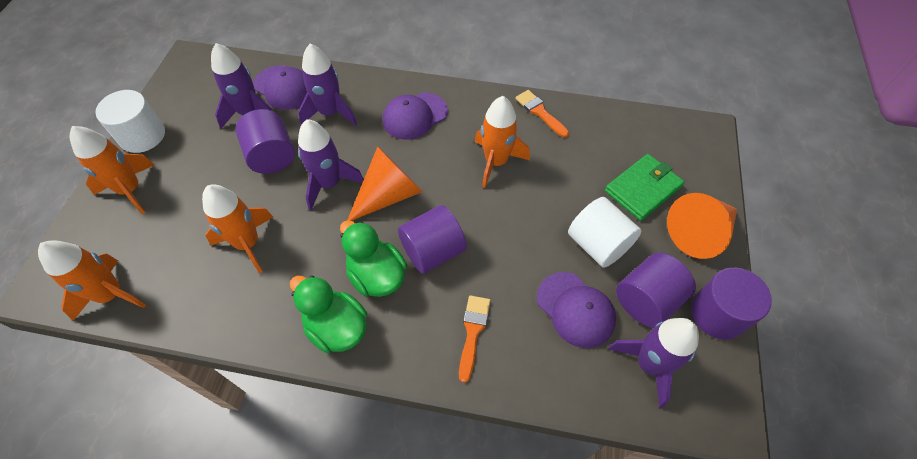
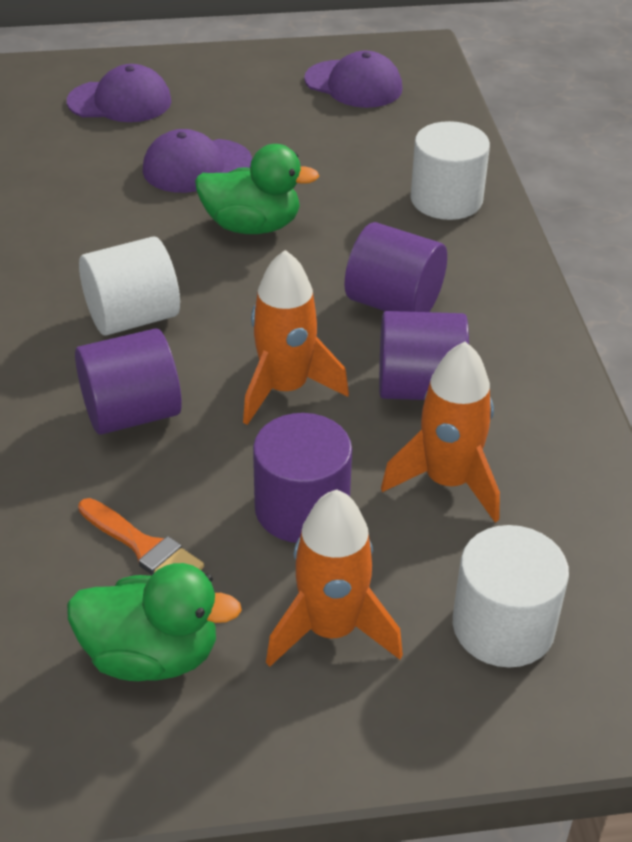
green wallet: [605,154,684,221] = 1 -> none = 0
orange brush: [459,295,491,383] [515,90,569,138] = 2 -> [78,498,204,575] = 1
orange cone: [348,146,423,221] [667,193,737,259] = 2 -> none = 0
orange rocket: [38,240,146,320] [70,126,154,214] [202,184,273,273] [475,96,530,188] = 4 -> [243,250,349,425] [266,489,403,667] [381,342,500,522] = 3
purple rocket: [211,43,273,129] [298,44,357,126] [298,119,364,210] [608,318,699,408] = 4 -> none = 0
white cylinder: [95,90,165,153] [568,197,642,268] = 2 -> [79,236,180,336] [411,121,490,220] [453,525,569,668] = 3

